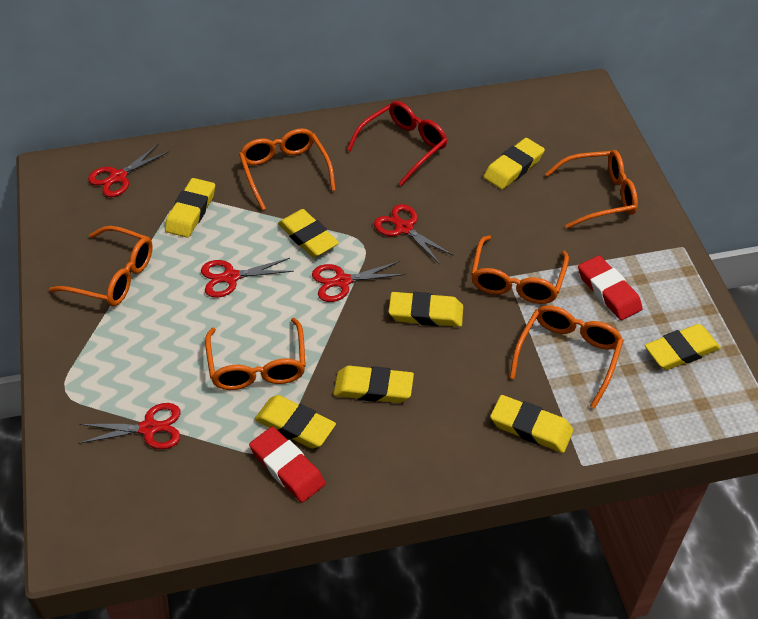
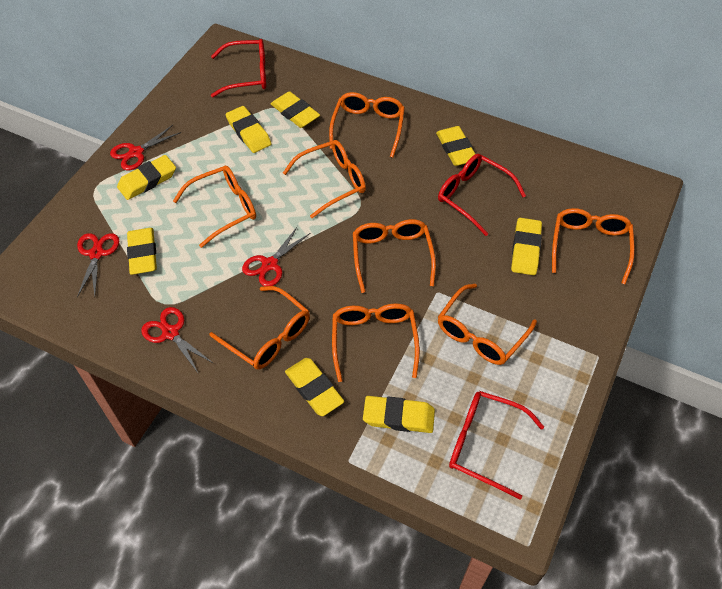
orange glasses: [49,226,153,306] [205,318,306,390] [239,128,336,210] [471,235,569,304] [510,305,624,409] [545,150,638,229] = 6 -> [173,166,256,248] [209,286,310,370] [283,140,366,218] [329,92,405,158] [332,304,420,382] [353,219,436,293] [438,284,537,365] [552,208,635,284] = 8
red eraser: [249,426,325,503] [578,255,643,320] = 2 -> none = 0
red glasses: [347,101,447,186] = 1 -> [211,39,266,97] [438,154,526,236] [449,391,544,499] = 3
red scissors: [78,403,180,449] [88,144,169,197] [201,258,294,298] [312,261,405,302] [374,204,454,264] = 5 -> [77,233,119,297] [110,125,181,170] [141,307,213,373] [242,226,310,286] = 4

